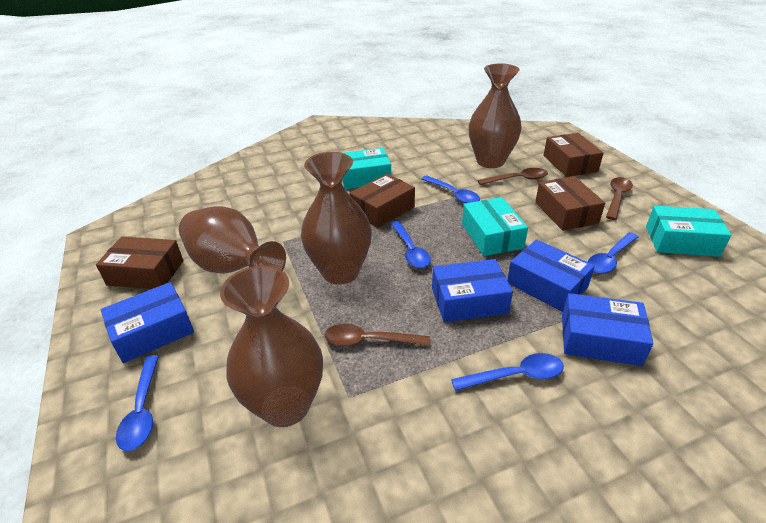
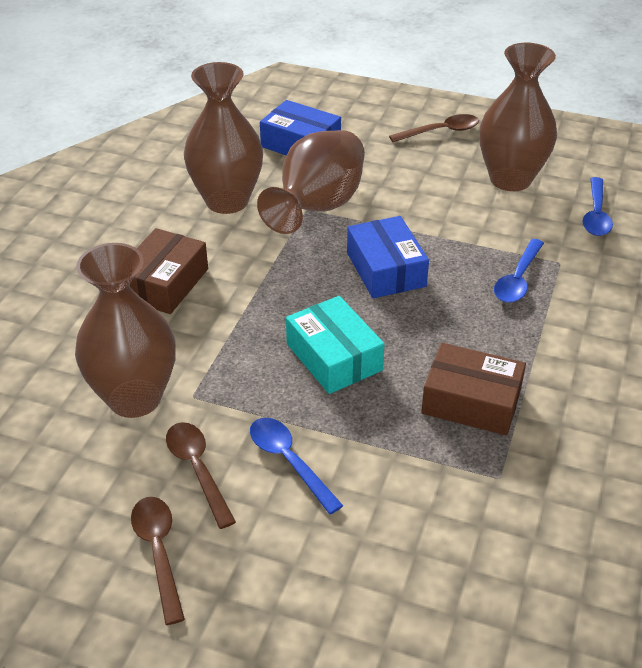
blue box: [101,282,194,363] [432,259,513,322] [507,239,595,312] [562,293,653,366] = 4 -> [260,100,341,155] [347,216,429,298] = 2
blue spoon: [116,355,159,451] [390,221,431,268] [421,175,480,203] [451,353,564,391] [588,232,639,274] = 5 -> [250,418,343,514] [494,239,544,303] [583,177,613,236] = 3
brown box: [96,236,183,289] [350,174,415,228] [535,176,605,231] [543,133,604,177] = 4 -> [130,228,208,314] [421,343,526,436] = 2
turquoise box: [342,148,391,189] [462,197,528,256] [646,206,732,257] = 3 -> [286,296,384,394] = 1

